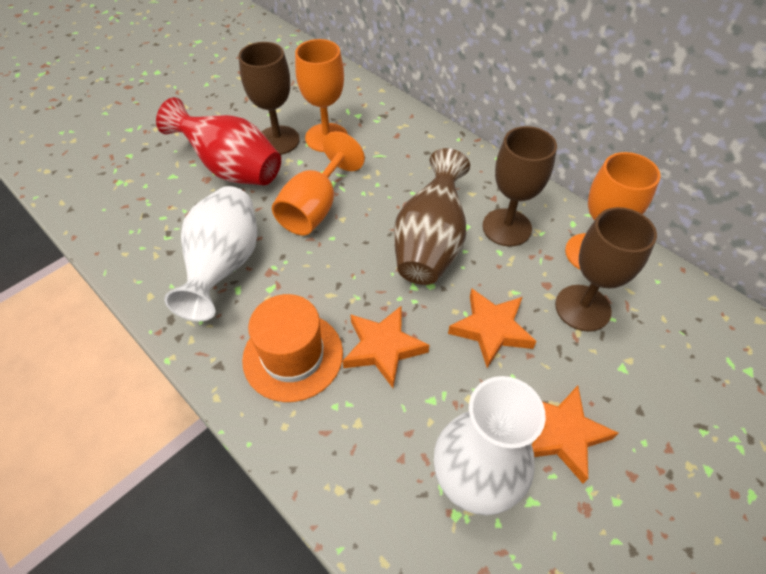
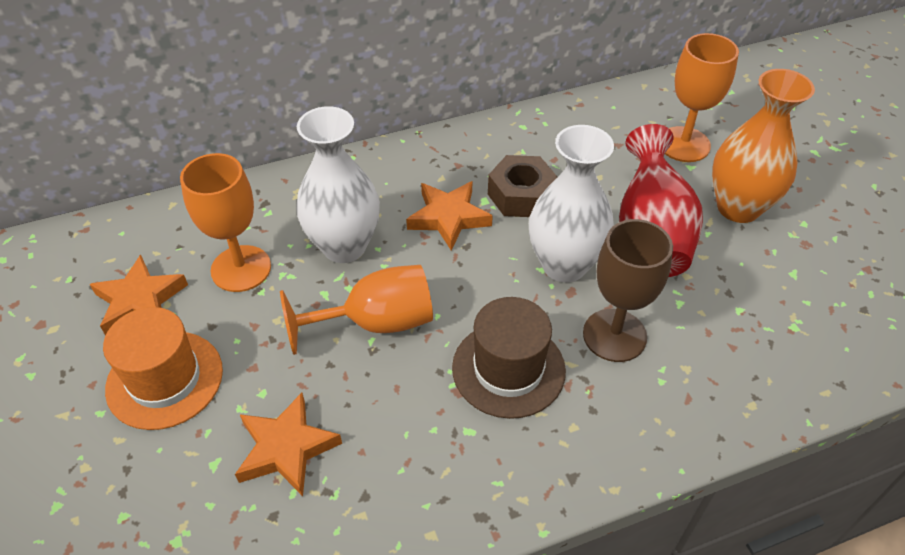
brown goblet: [239,42,300,155] [483,126,557,247] [555,207,657,332] = 3 -> [583,219,673,362] = 1
brown hat: none = 0 -> [452,297,566,419] = 1
brown nut: none = 0 -> [488,155,557,217] = 1
brown vase: [394,148,470,285] = 1 -> none = 0
orange vase: none = 0 -> [712,69,815,223] = 1

